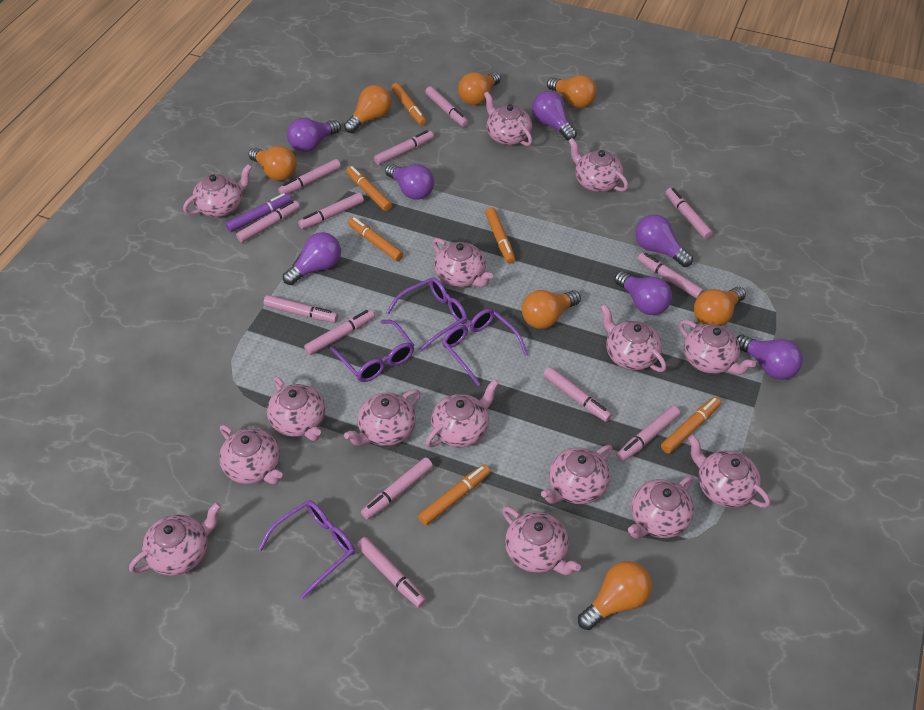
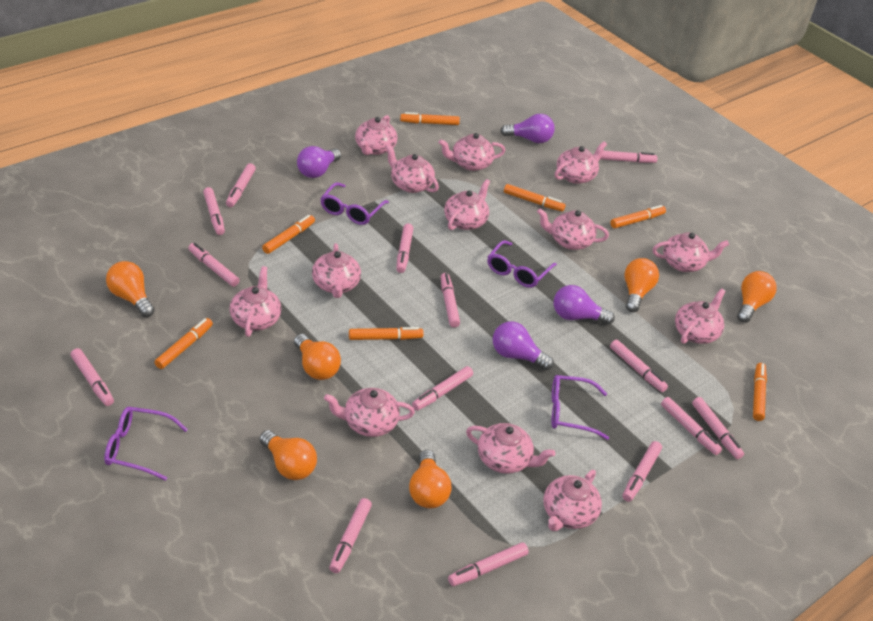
orange light bulb: [248,146,297,181] [344,85,391,133] [458,72,500,105] [522,290,581,329] [547,75,597,108] [578,561,652,630] [694,287,746,326] = 7 -> [106,261,155,317] [259,430,317,480] [294,334,341,380] [409,450,451,508] [625,258,659,312] [737,271,777,323] = 6
orange marker: [346,166,392,211] [348,217,403,261] [391,83,427,126] [418,464,490,525] [485,207,515,264] [661,397,721,454] = 6 -> [154,318,213,369] [262,215,315,254] [349,327,424,340] [400,112,460,125] [504,184,565,211] [610,205,666,228] [753,363,767,421] = 7
pink marker: [236,201,300,243] [263,295,338,323] [278,159,341,195] [298,193,364,229] [304,309,375,355] [357,537,426,608] [361,457,433,520] [374,130,434,165] [425,86,469,127] [543,367,612,422] [616,406,680,462] [638,253,704,299] [665,188,713,239] = 13 -> [71,348,114,406] [188,243,240,287] [203,187,225,235] [226,163,256,207] [329,498,372,573] [396,224,413,273] [412,366,473,411] [441,273,460,328] [448,542,529,586] [600,151,658,163] [610,340,668,392] [622,441,662,502] [661,397,722,455] [692,397,744,459] = 14
pink teapot: [129,502,221,576] [183,164,252,217] [219,425,283,484] [267,376,325,441] [344,389,421,446] [426,379,499,448] [433,238,493,287] [484,92,532,146] [502,506,581,575] [541,445,613,504] [569,138,628,192] [600,304,666,372] [628,476,694,539] [679,320,756,374] [688,435,770,508] = 15 -> [229,266,281,337] [312,243,361,298] [324,388,415,437] [355,115,397,155] [385,144,439,193] [438,133,505,171] [444,179,490,230] [466,423,555,474] [537,209,609,250] [544,470,602,531] [555,141,607,184] [653,232,729,272] [675,288,725,344] = 13
purple light bulb: [283,232,341,285] [287,118,341,152] [385,164,434,200] [532,91,577,141] [614,271,672,315] [635,215,693,267] [736,335,803,380] = 7 -> [297,146,341,178] [493,321,554,370] [500,114,555,143] [554,285,615,325] = 4
purple marker: [225,193,291,232] = 1 -> none = 0

